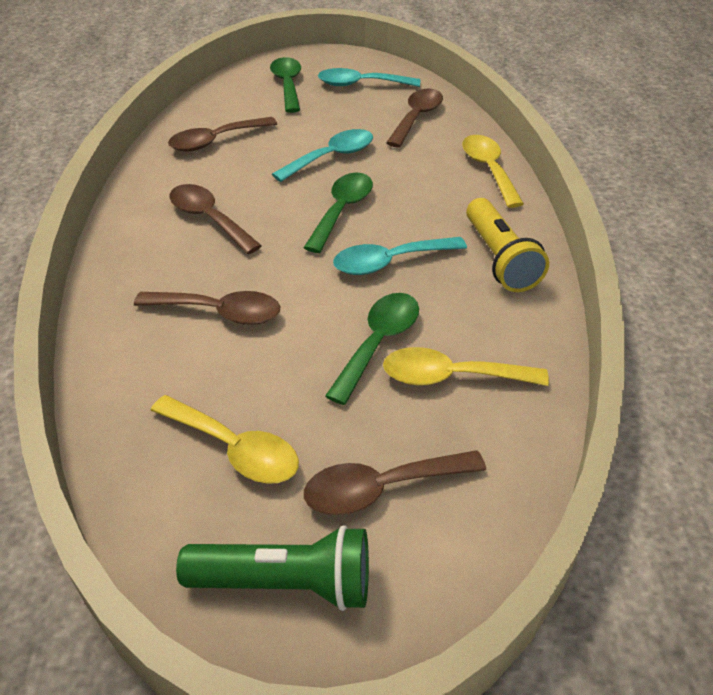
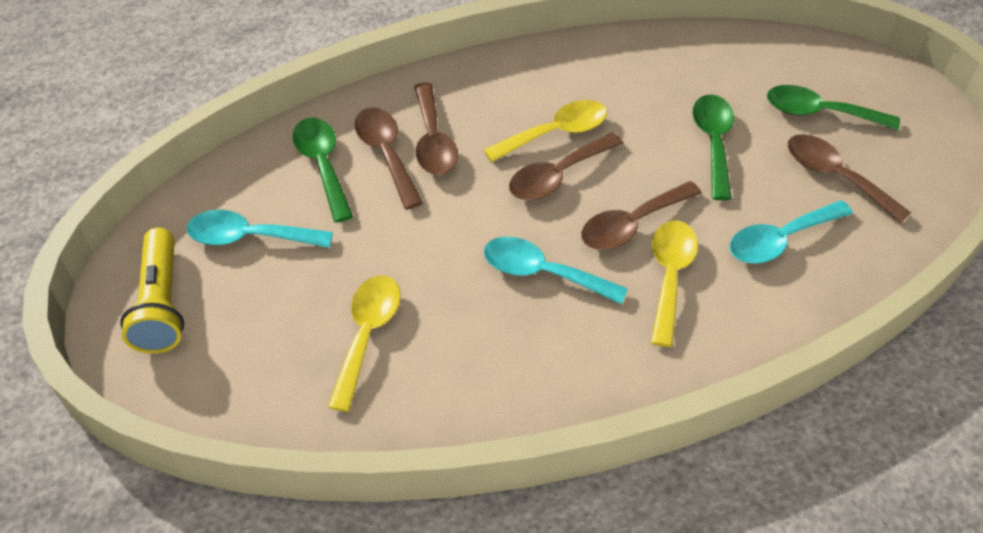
green flashlight: [176,525,369,611] = 1 -> none = 0

